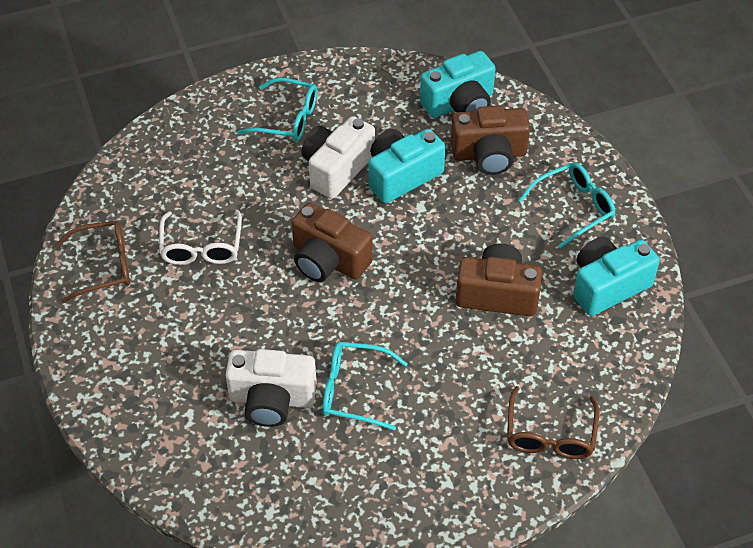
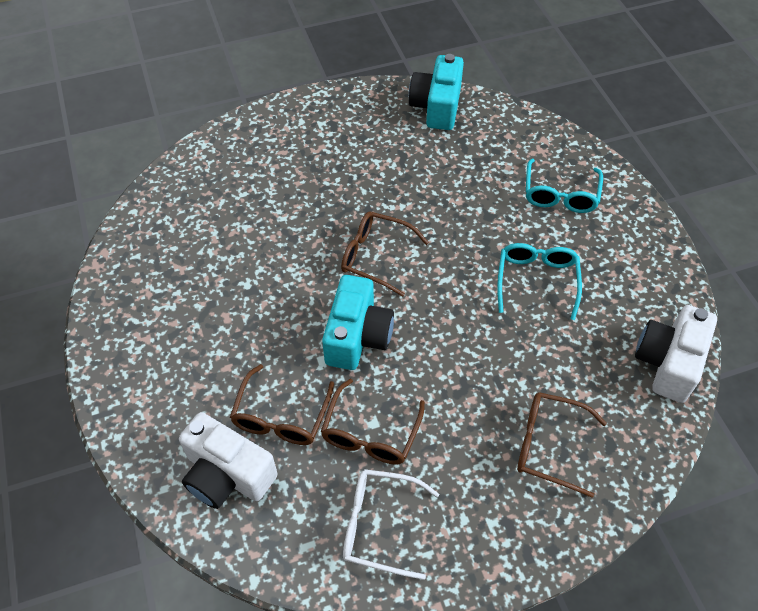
brown camera: [292,202,373,282] [451,105,530,175] [455,244,542,316] = 3 -> none = 0
brown glasses: [55,220,130,303] [507,386,599,459] = 2 -> [230,364,334,445] [321,379,425,465] [341,212,429,297] [517,392,607,498] = 4
turquoise camera: [369,129,446,203] [420,51,496,118] [573,237,660,316] = 3 -> [322,275,394,370] [409,54,464,130] = 2
turquoise glasses: [238,77,317,142] [322,342,408,431] [519,162,615,249] = 3 -> [497,243,582,320] [526,159,603,213] = 2

